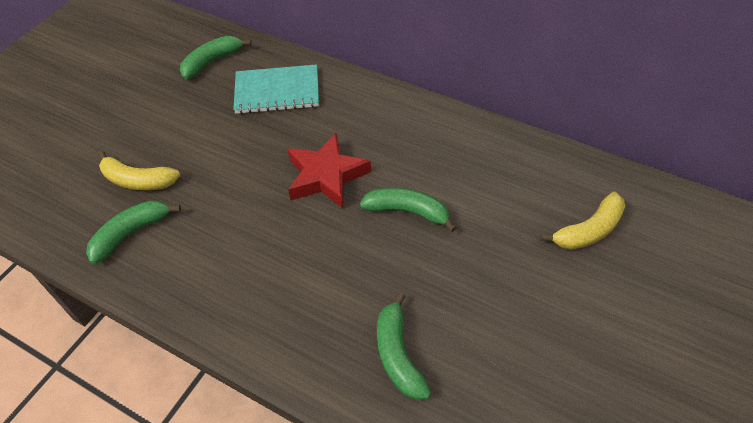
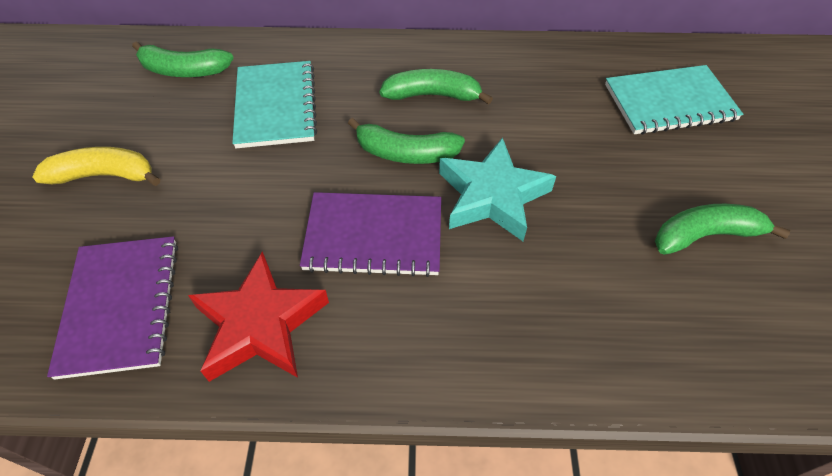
purple notebook: none = 0 -> [47,236,178,380] [300,192,441,277] = 2
turquoise notebook: [233,64,319,114] = 1 -> [232,61,317,148] [605,65,743,135] = 2
turquoise star: none = 0 -> [439,137,556,241] = 1
yellow banana: [98,151,180,190] [540,192,625,250] = 2 -> [32,147,160,186] = 1

